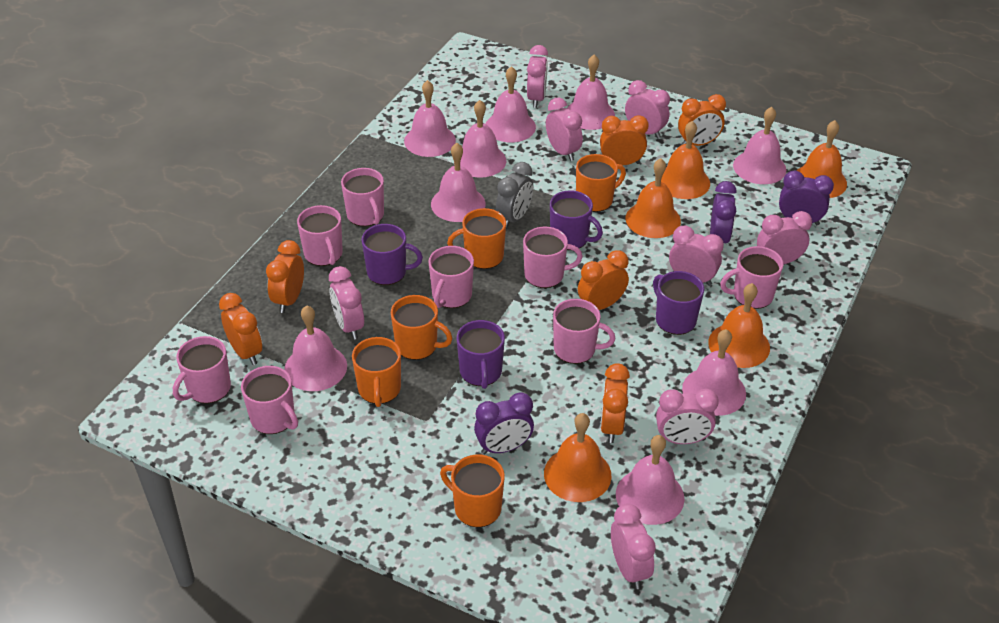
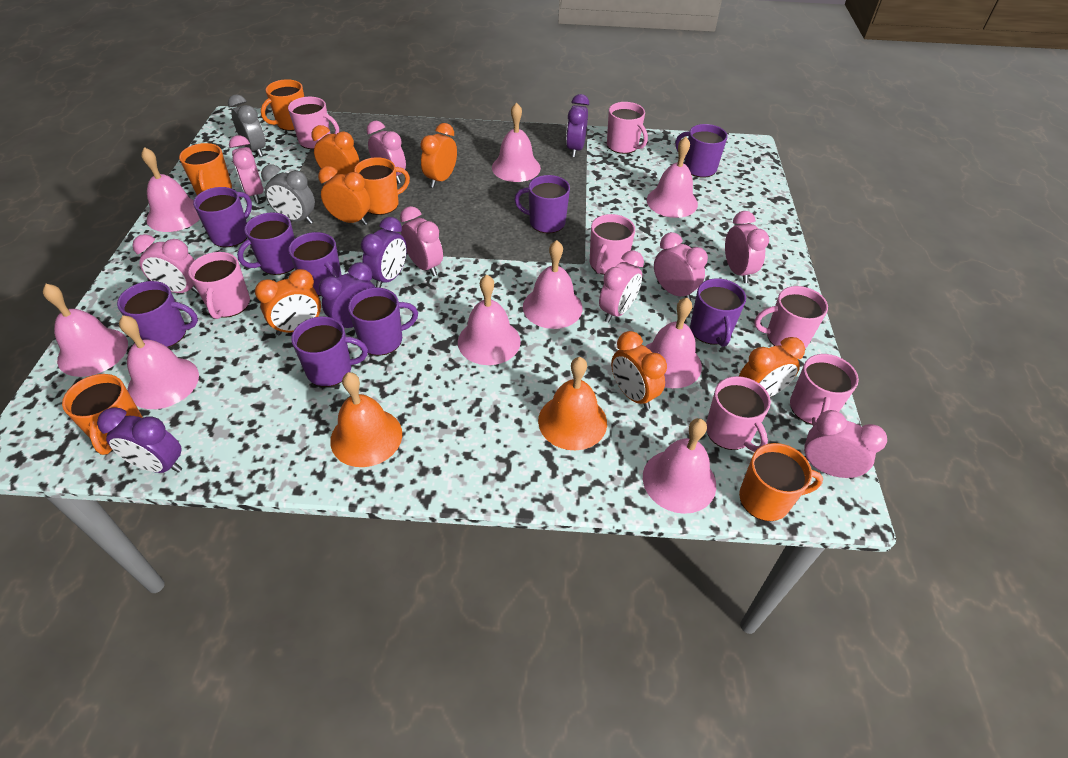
grey clock: [496,162,533,228] = 1 -> [228,94,266,157] [261,164,315,224] = 2
orange bell: [544,413,611,502] [626,158,681,238] [661,121,710,199] [708,283,770,368] [797,120,847,198] = 5 -> [330,372,402,467] [538,357,607,450] = 2
pink mug: [173,336,231,403] [241,366,298,434] [297,205,343,266] [341,168,384,227] [429,246,474,308] [523,227,582,288] [553,299,616,364] [720,246,783,309] = 8 -> [188,252,250,319] [288,97,339,149] [590,214,635,275] [607,102,648,154] [706,376,771,452] [754,286,828,348] [790,354,859,426] = 7
purple clock: [474,392,534,454] [710,181,737,243] [779,170,834,225] = 3 -> [97,407,182,473] [319,262,376,328] [361,217,407,288] [566,94,589,157] = 4
purple mug: [361,224,423,285] [457,320,505,389] [550,190,603,250] [653,271,704,335] = 4 -> [117,281,198,347] [193,187,252,247] [237,212,295,275] [289,232,342,296] [291,317,368,387] [348,288,418,356] [514,175,570,234] [676,124,728,178] [690,278,746,347] = 9

